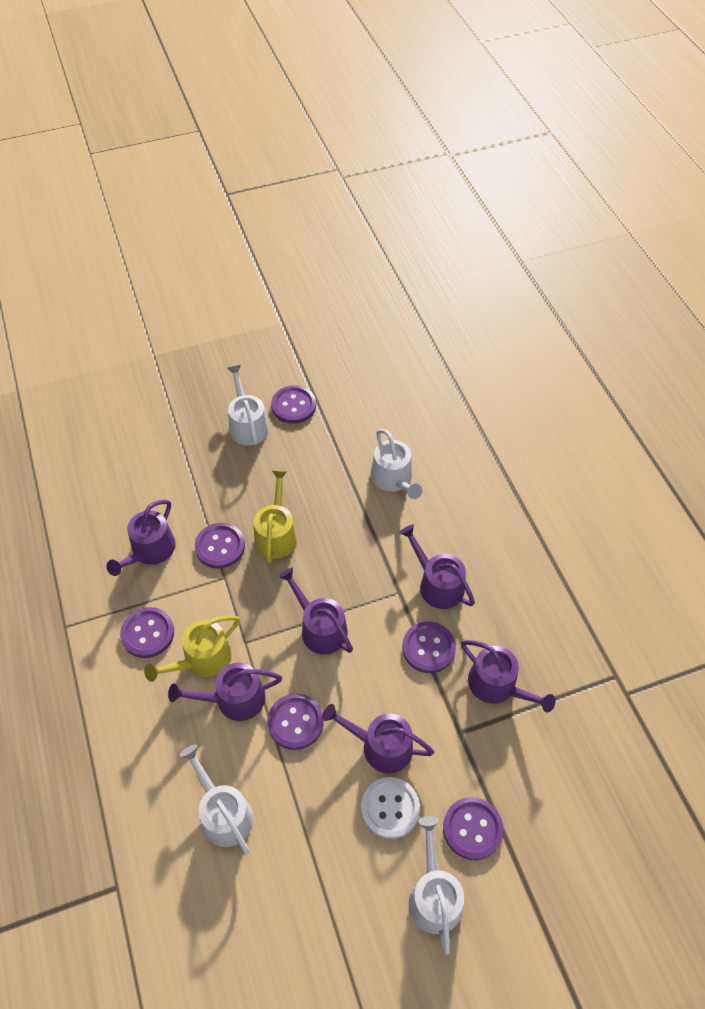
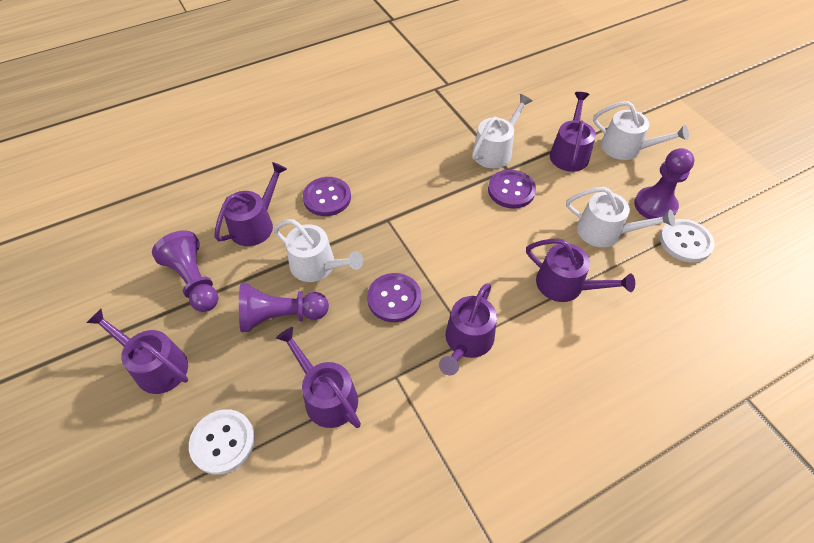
purple button: [120,607,174,658] [195,523,245,569] [268,694,324,750] [271,385,316,424] [402,622,456,673] [443,797,504,860] = 6 -> [303,177,351,216] [367,273,421,322] [488,170,536,209] = 3
purple pawn: none = 0 -> [152,231,218,312] [239,283,329,332] [634,148,694,219] = 3
white button: [361,777,420,839] = 1 -> [189,409,255,475] [660,219,715,263] = 2
yellow watering can: [144,615,240,682] [254,470,297,563] = 2 -> none = 0

